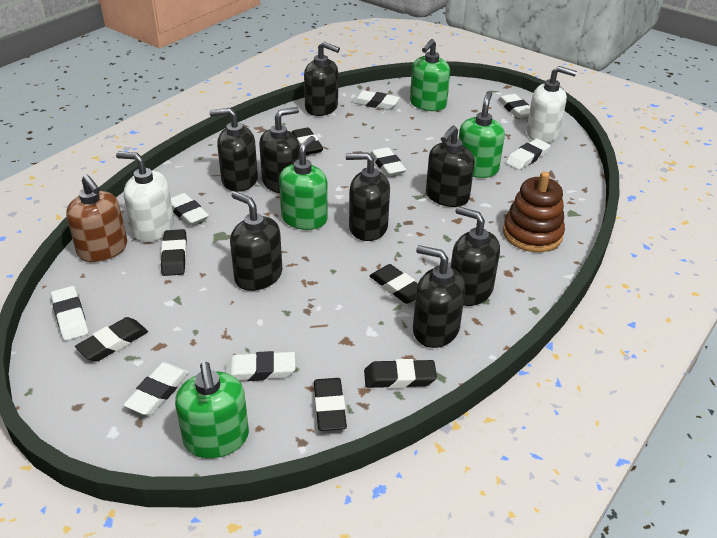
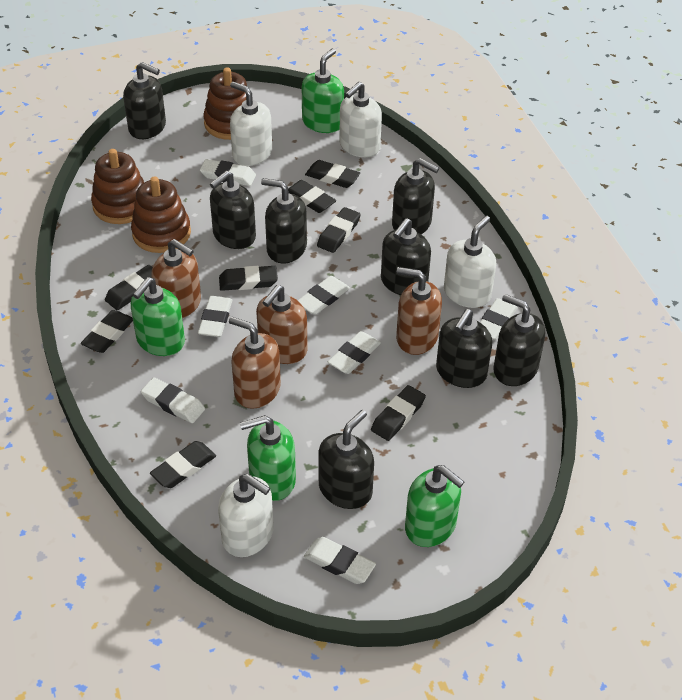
black eraser: [75,317,148,362] [161,229,187,276] [292,127,323,155] [314,378,347,431] [364,359,437,388] [370,264,418,304] = 6 -> [81,310,133,353] [105,265,153,310] [150,441,216,488] [219,266,278,291] [288,180,336,213] [305,160,360,188] [317,207,361,253] [371,385,426,441] = 8
brown soap dispenser: [66,175,127,262] = 1 -> [152,239,201,318] [229,317,281,409] [256,285,308,364] [396,267,442,355] = 4
brown stacking toy: [503,171,565,252] = 1 -> [91,149,144,224] [131,176,191,253] [203,67,247,140] = 3
white eraser: [51,286,88,341] [123,362,189,415] [171,193,209,226] [225,351,296,381] [352,90,400,110] [370,147,406,176] [498,94,530,118] [506,139,550,170] = 8 -> [141,377,205,423] [198,296,232,337] [200,159,256,186] [297,276,350,315] [304,537,376,584] [328,331,381,374] [480,298,518,340] = 7
white soap dispenser: [116,151,174,242] [526,66,577,143] = 2 -> [218,474,274,557] [230,82,272,166] [339,81,382,157] [444,216,496,308] = 4

